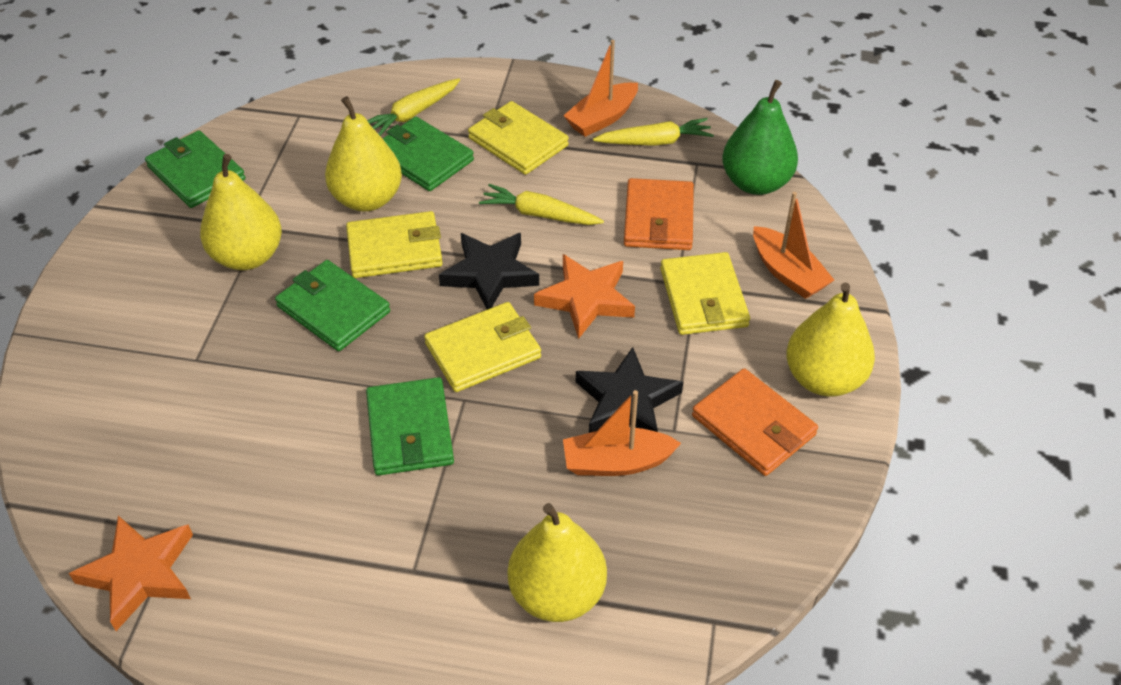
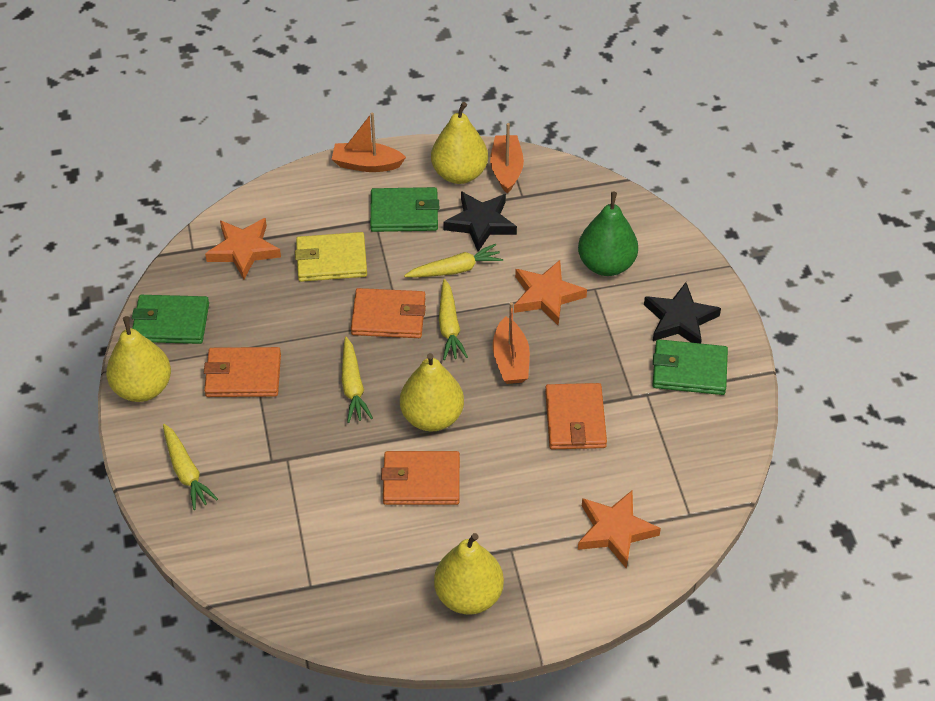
green wallet: [145,131,246,208] [275,260,390,351] [366,377,454,476] [382,117,474,191] = 4 -> [132,295,209,344] [370,187,439,232] [653,339,728,395] = 3
orange star: [69,516,193,631] [534,254,635,339] = 2 -> [205,218,281,279] [514,260,587,326] [578,490,661,569] = 3
orange wallet: [624,178,694,250] [692,368,818,476] = 2 -> [204,347,281,397] [351,288,426,338] [381,451,460,505] [545,383,607,449] = 4
yellow carrot: [367,78,460,136] [479,184,604,225] [593,118,714,146] = 3 -> [163,424,218,510] [342,337,373,423] [404,244,503,277] [439,279,468,360] = 4
yellow wallet: [346,211,442,278] [424,302,541,392] [468,101,569,175] [660,252,750,335] = 4 -> [295,232,367,282] = 1

